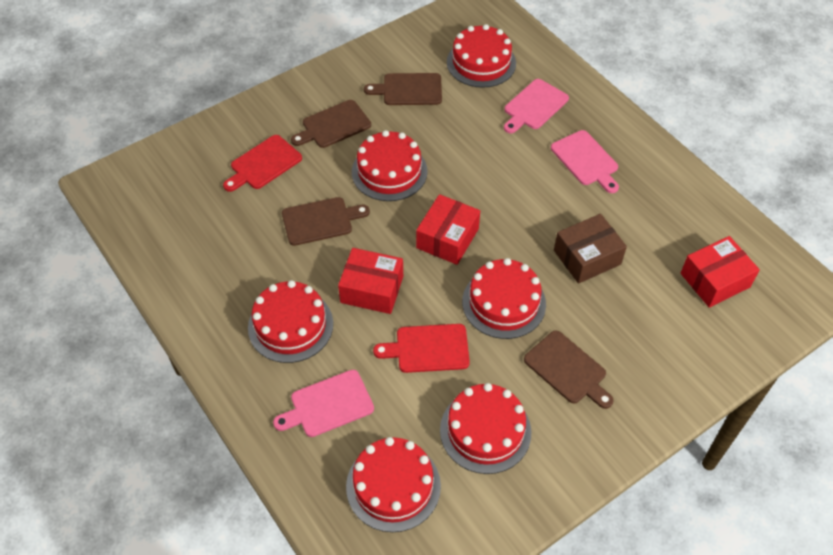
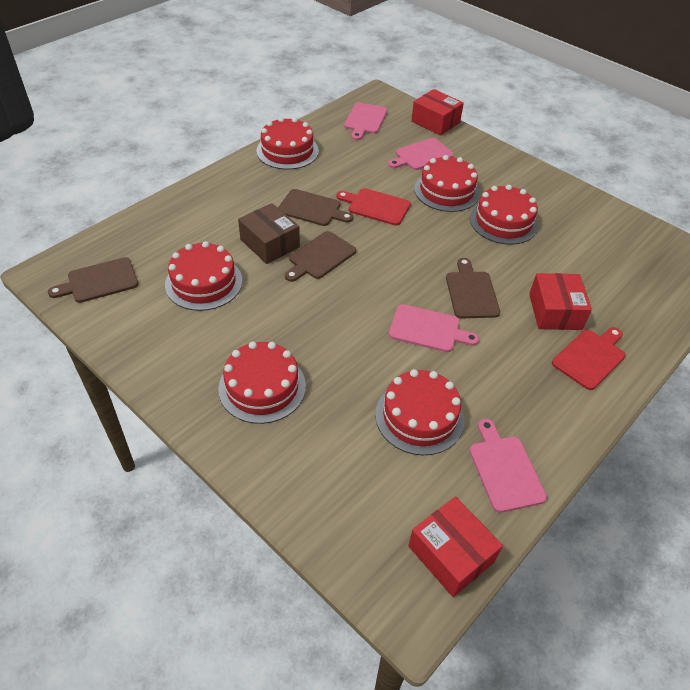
pink cutting board: [273,370,374,437] [504,79,569,133] [551,130,619,193] = 3 -> [344,102,387,140] [388,138,454,170] [389,304,479,352] [469,419,547,513] = 4

